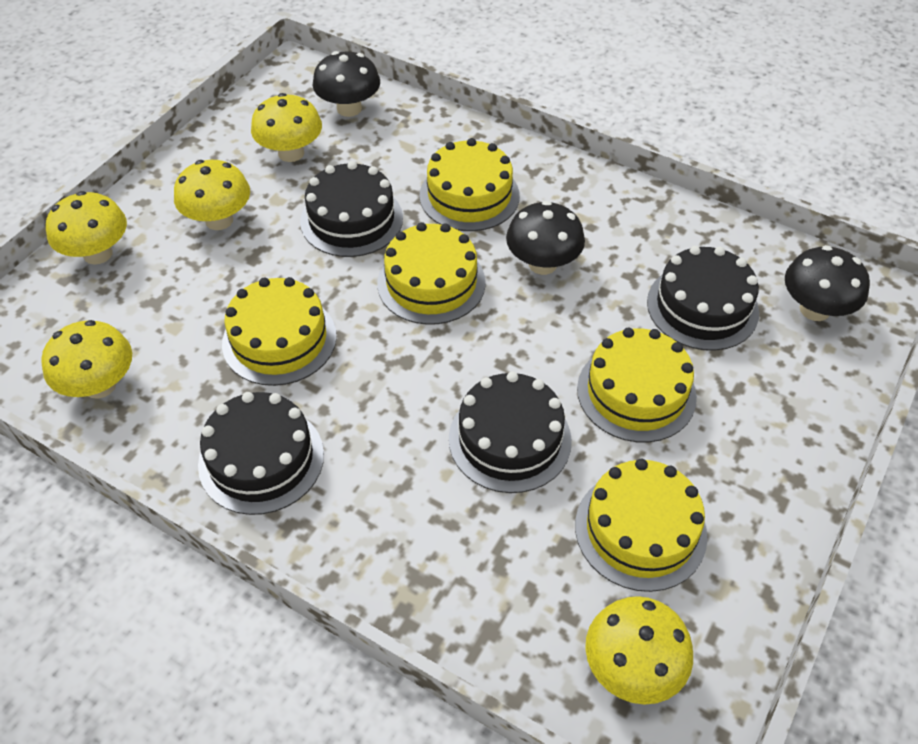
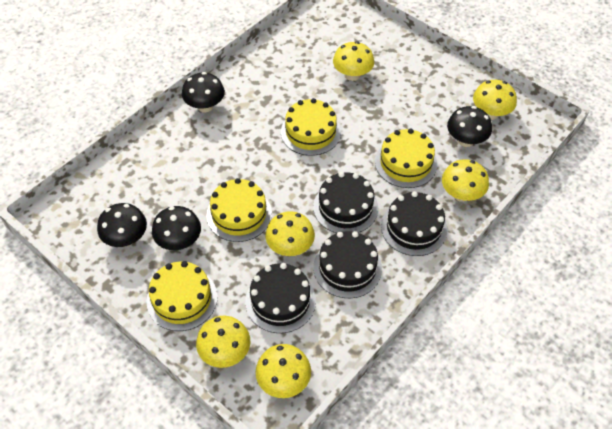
black mushroom: [313,51,380,117] [506,201,585,275] [785,245,870,321] = 3 -> [97,203,147,247] [152,206,201,250] [182,72,225,112] [447,106,492,147] = 4
yellow cake: [222,277,336,386] [377,222,486,325] [419,138,520,231] [575,459,708,592] [577,328,697,443] = 5 -> [146,261,218,331] [207,178,272,242] [281,98,341,156] [375,129,437,188] = 4
yellow mushroom: [41,320,132,399] [46,191,127,265] [174,160,250,230] [251,93,322,162] [585,596,693,705] = 5 -> [196,316,250,368] [256,344,311,398] [265,211,315,256] [333,41,374,81] [442,159,489,202] [473,80,517,120] = 6

